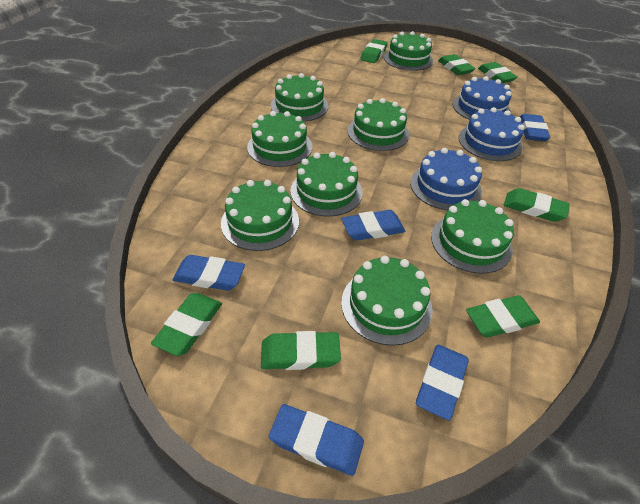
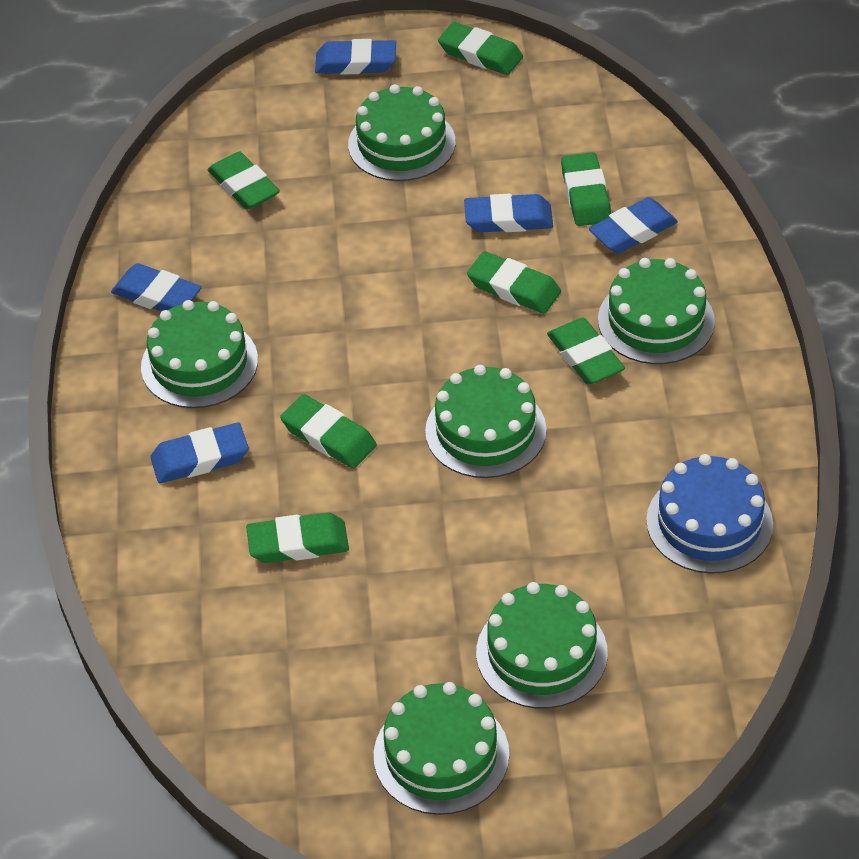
blue cake: [410,148,482,210] [453,76,512,120] [458,107,525,161] = 3 -> [646,454,773,574] = 1
green cake: [221,180,299,251] [247,111,312,167] [271,73,328,122] [290,152,363,217] [341,256,433,346] [348,98,409,151] [384,31,433,71] [431,199,514,274] = 8 -> [141,300,258,408] [348,84,456,181] [374,682,509,815] [425,365,546,478] [476,582,608,709] [598,258,715,364] = 6

